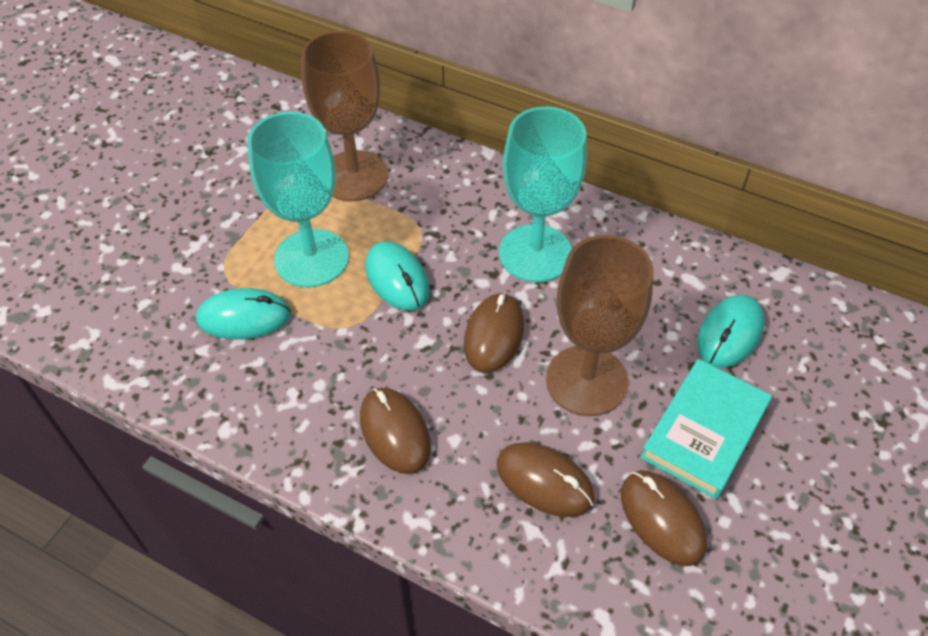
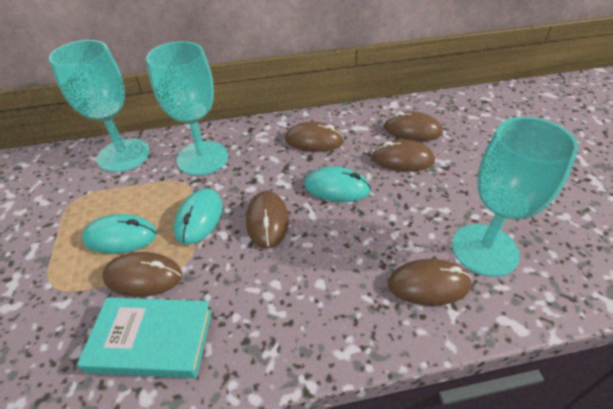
brown goblet: [301,31,388,201] [546,235,654,416] = 2 -> none = 0
brown mouse: [360,388,431,474] [464,293,524,373] [497,442,594,517] [621,471,707,566] = 4 -> [102,252,182,297] [246,191,289,248] [285,122,344,152] [371,140,435,172] [384,111,443,141] [388,259,472,306] = 6
turquoise goblet: [247,111,349,288] [499,107,587,282] = 2 -> [49,40,149,172] [146,41,228,176] [452,117,578,277] = 3

